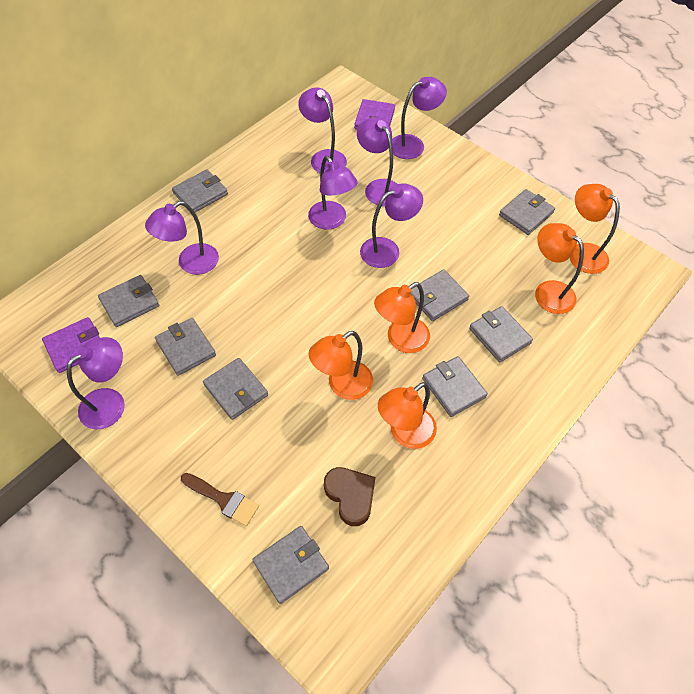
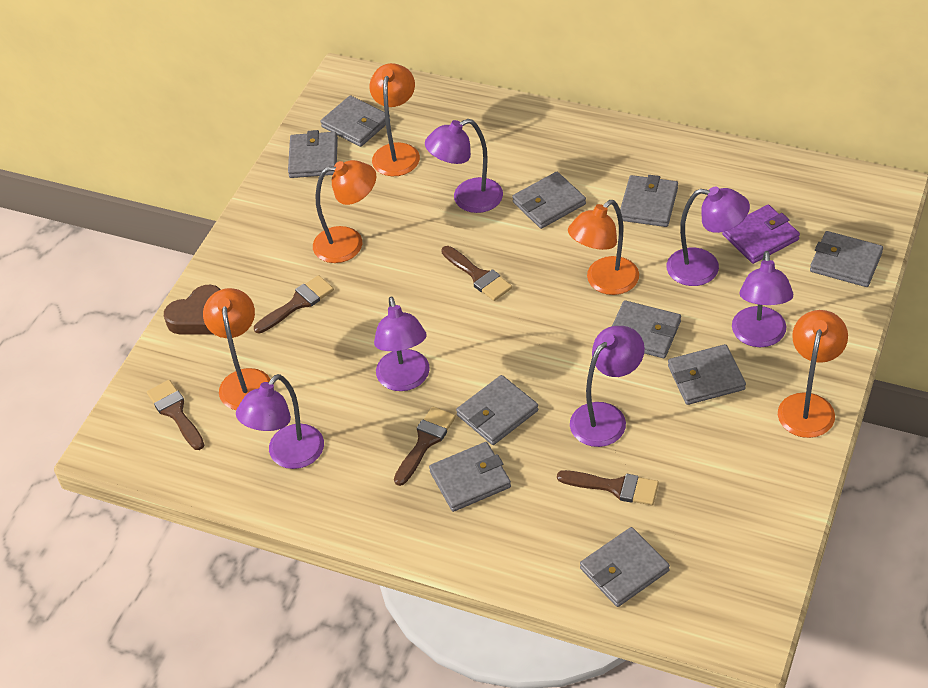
brown brush: [181,473,259,526] = 1 -> [147,380,204,450] [254,275,334,333] [394,407,456,486] [441,246,512,301] [557,470,659,505] = 5
grey wallet: [98,275,159,327] [155,318,216,376] [172,169,228,212] [203,358,268,420] [252,526,329,604] [411,269,469,321] [422,356,488,417] [469,306,533,362] [499,189,555,235] = 9 -> [288,130,338,178] [320,95,390,147] [429,442,511,512] [456,375,539,445] [512,172,586,229] [580,527,670,607] [612,300,681,358] [620,175,678,227] [668,344,746,405] [810,231,883,287] = 10
purple lamp: [67,337,125,429] [145,201,219,275] [298,87,347,173] [308,156,358,230] [357,117,397,206] [360,183,423,268] [392,77,447,159] = 7 -> [236,374,324,469] [374,296,430,391] [425,119,503,213] [570,326,645,447] [667,187,750,286] [732,251,793,347] = 6
purple wallet: [42,317,100,373] [354,99,395,130] = 2 -> [722,205,800,264] = 1

